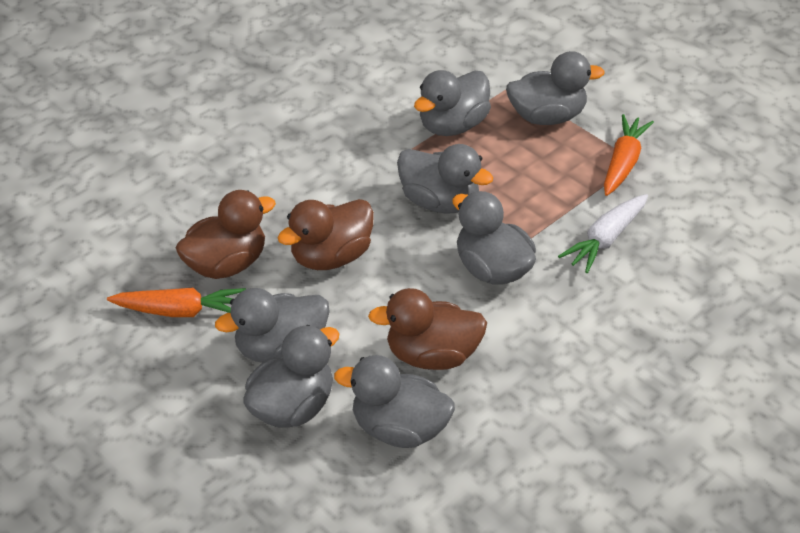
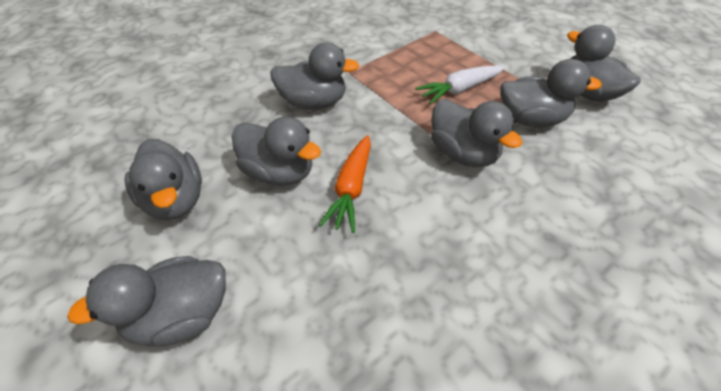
brown duck: [176,190,276,279] [278,199,374,270] [368,288,487,370] = 3 -> none = 0
orange carrot: [107,288,246,317] [604,114,654,196] = 2 -> [319,135,371,233] = 1

